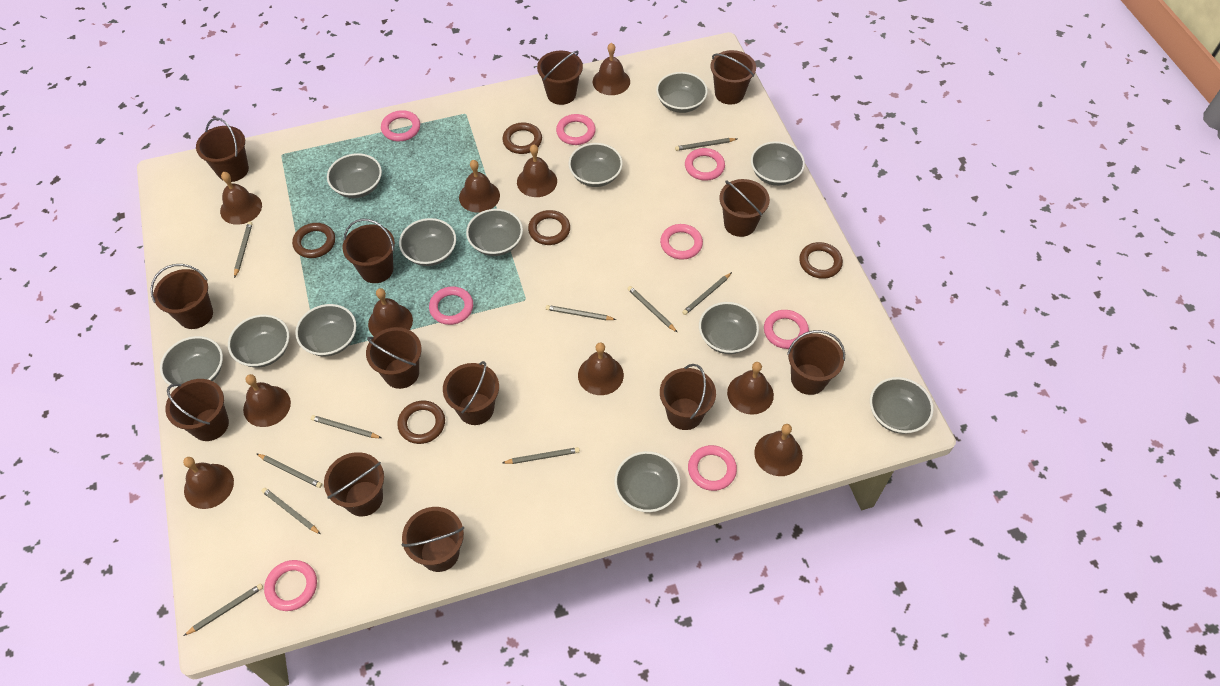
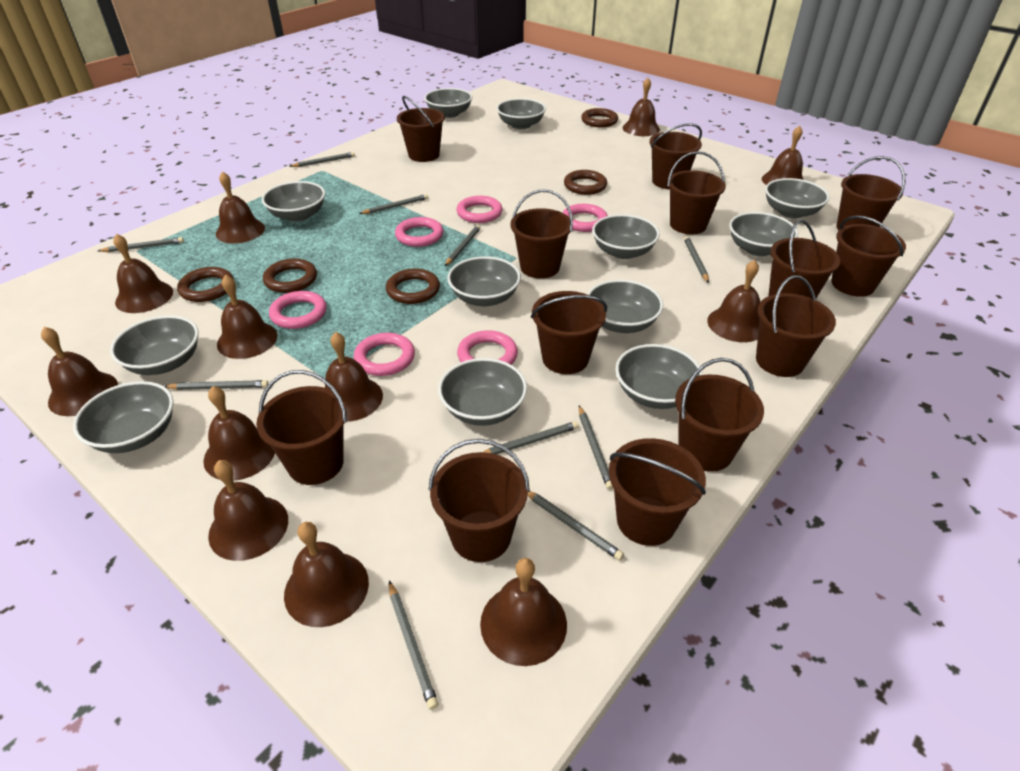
brown bell: [183,457,234,509] [220,172,262,225] [243,374,291,427] [368,288,413,336] [459,160,500,213] [517,144,557,197] [578,343,624,395] [593,43,630,95] [727,362,774,415] [754,424,803,476] = 10 -> [41,327,118,416] [113,234,173,313] [203,386,275,481] [208,460,288,561] [216,171,265,244] [217,275,277,359] [284,522,369,627] [325,332,383,422] [480,558,567,666] [623,78,660,136] [707,260,760,342] [762,126,804,185] = 12
pink ring: [264,560,317,611] [381,110,420,141] [429,286,473,325] [556,114,596,145] [660,224,703,260] [685,148,725,181] [688,445,737,491] [764,310,809,349] = 8 -> [269,291,327,329] [353,333,415,376] [395,217,443,247] [457,196,503,223] [457,330,518,365] [562,204,608,232] = 6

